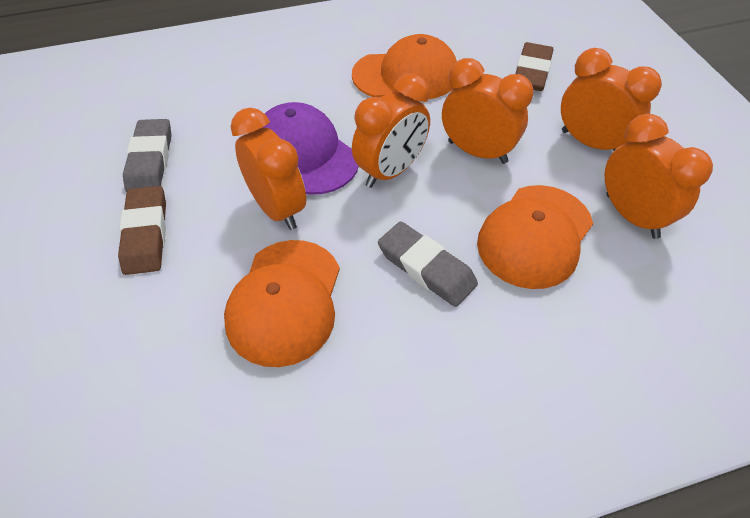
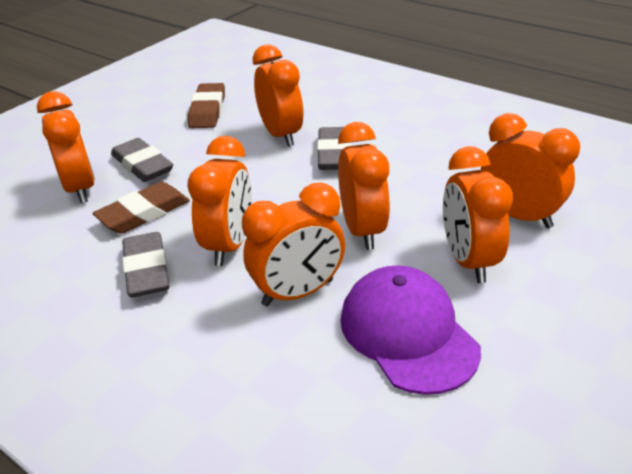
grey eraser: [123,119,172,192] [378,221,478,307] = 2 -> [111,138,173,182] [122,232,170,297] [317,127,351,170] = 3
orange cap: [224,240,340,367] [352,34,457,99] [477,185,593,289] = 3 -> none = 0
orange clock: [231,108,306,230] [352,73,430,188] [442,58,534,164] [561,48,662,151] [604,114,713,239] = 5 -> [37,91,95,203] [188,136,252,266] [242,183,345,306] [253,44,303,147] [338,122,390,250] [443,146,513,283] [481,113,580,229] = 7

